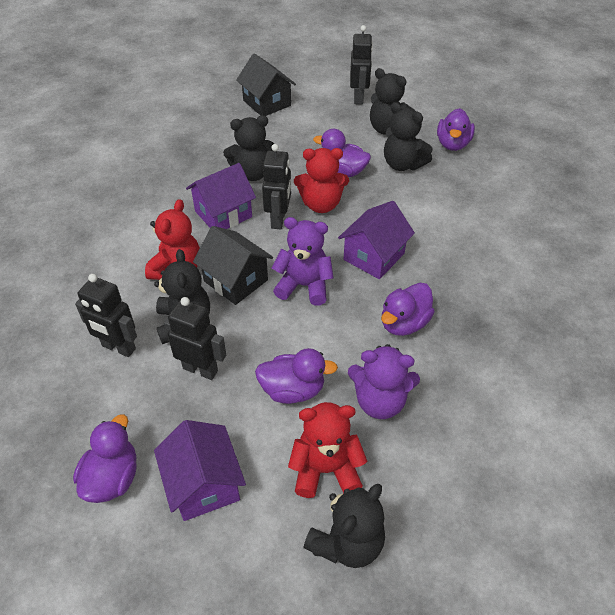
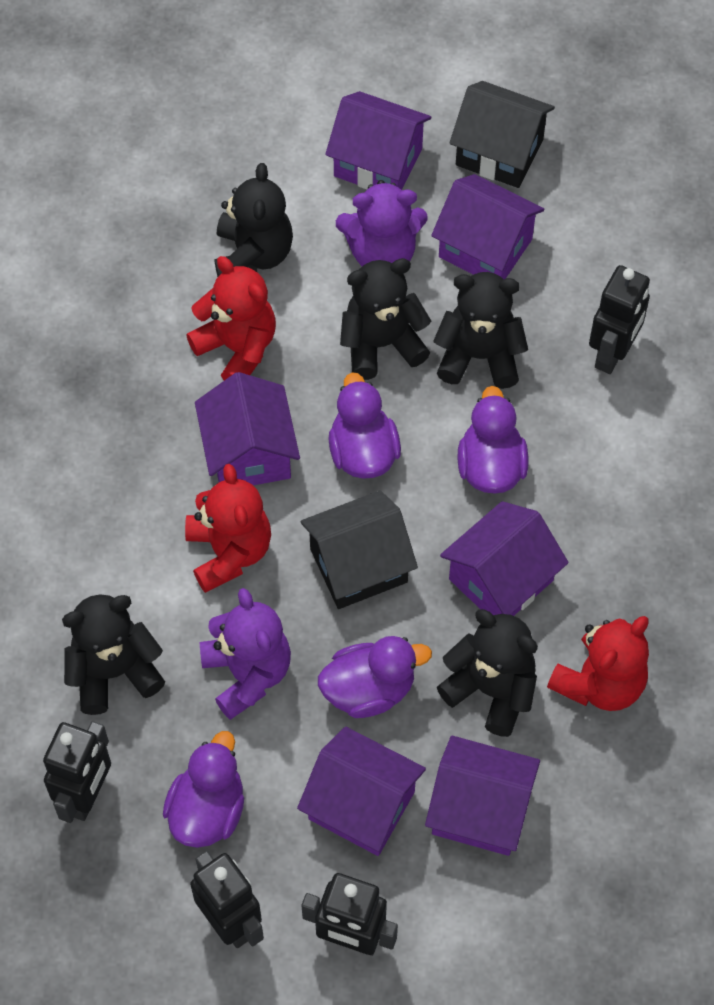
purple duck: [73,414,137,503] [255,348,338,404] [313,129,371,177] [381,283,435,336] [437,108,475,151] = 5 -> [163,731,244,848] [318,636,432,718] [329,372,401,479] [457,386,529,494] = 4
purple house: [154,420,246,521] [186,163,256,229] [338,201,415,279] = 3 -> [195,372,300,485] [297,727,426,856] [325,91,431,190] [425,736,540,856] [431,174,544,279] [440,501,569,616] = 6

